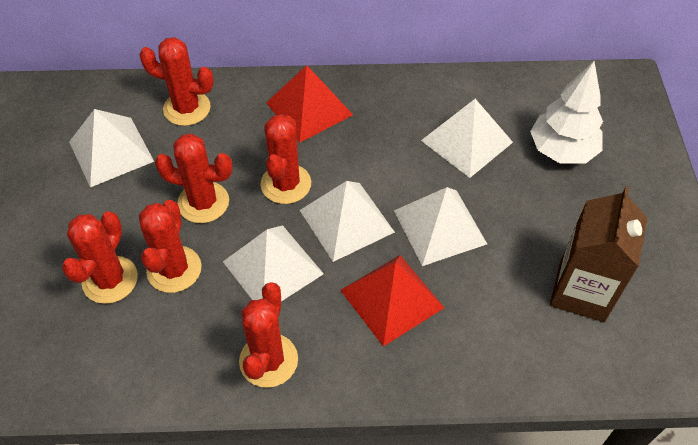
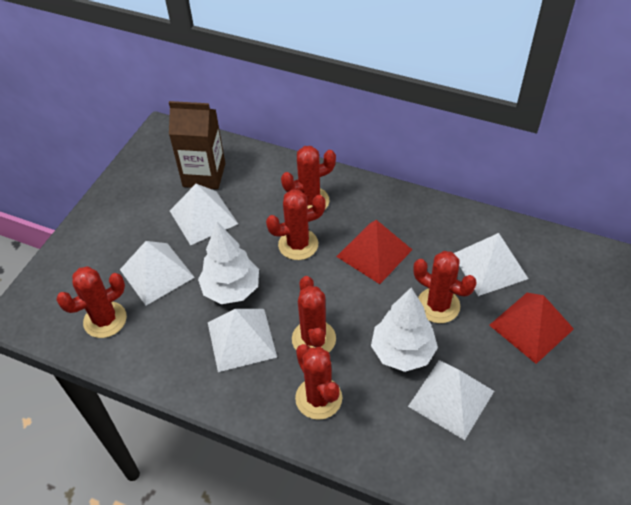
white tree: [530,61,603,164] = 1 -> [198,222,259,304] [371,288,438,372] = 2

